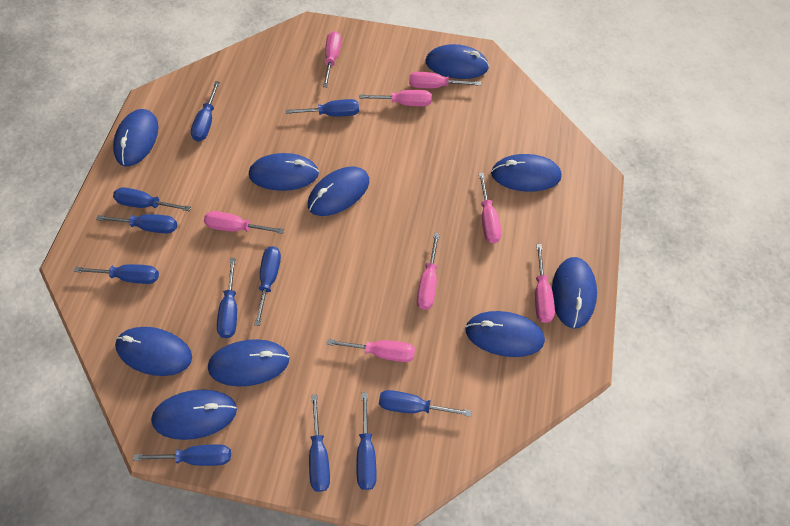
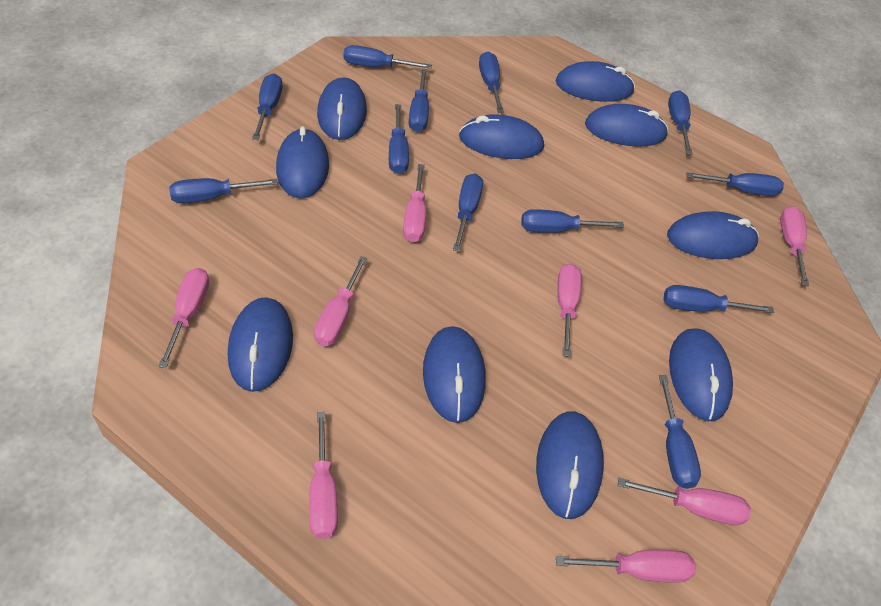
blue screwdriver: [74,264,159,284] [96,214,177,234] [113,187,191,211] [133,444,231,466] [190,81,220,141] [217,258,237,338] [254,246,281,326] [286,99,359,116] [309,394,330,492] [356,392,377,490] [379,390,471,417] = 11 -> [169,178,278,203] [252,74,282,140] [343,45,432,69] [389,104,409,174] [409,68,429,132] [453,173,483,252] [479,52,504,113] [521,209,624,233] [659,375,701,489] [664,285,774,313] [668,90,692,155] [686,172,784,196] = 12

